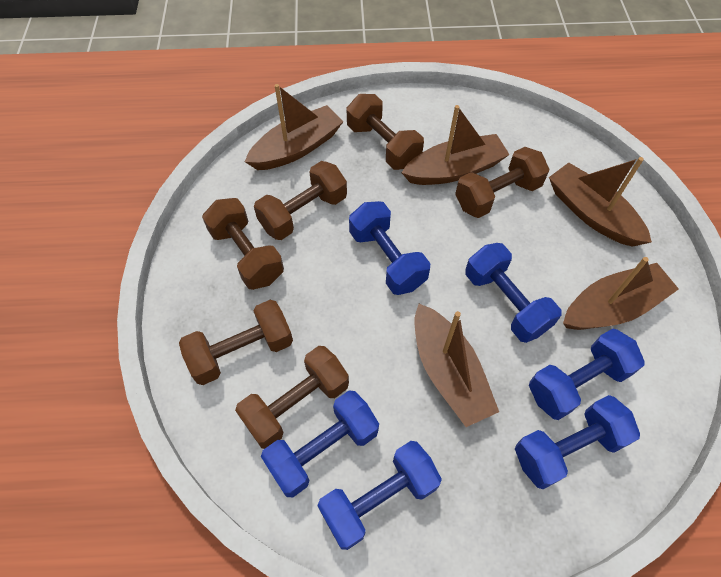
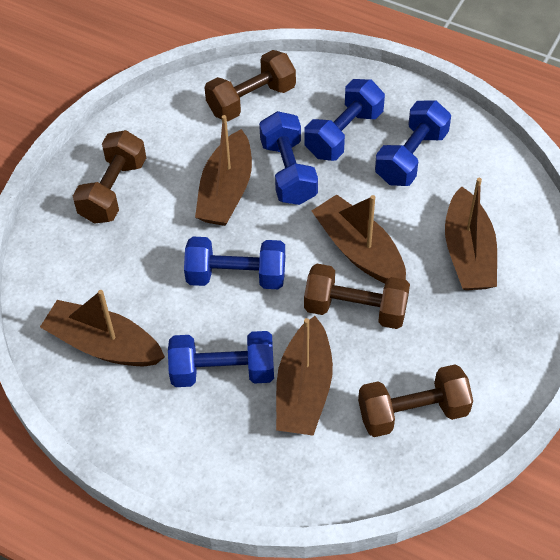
blue dumbbell: [261,390,379,497] [317,441,442,550] [349,201,430,295] [465,243,561,343] [515,395,640,489] [529,329,645,420] = 6 -> [168,331,274,387] [184,237,285,289] [259,111,318,205] [304,79,385,161] [375,100,451,186] = 5
brown dumbbell: [179,300,293,385] [202,198,284,290] [235,346,349,449] [254,161,347,240] [346,94,424,170] [455,147,550,218] = 6 -> [73,130,146,224] [204,50,296,121] [304,264,410,329] [358,364,473,437] = 4

